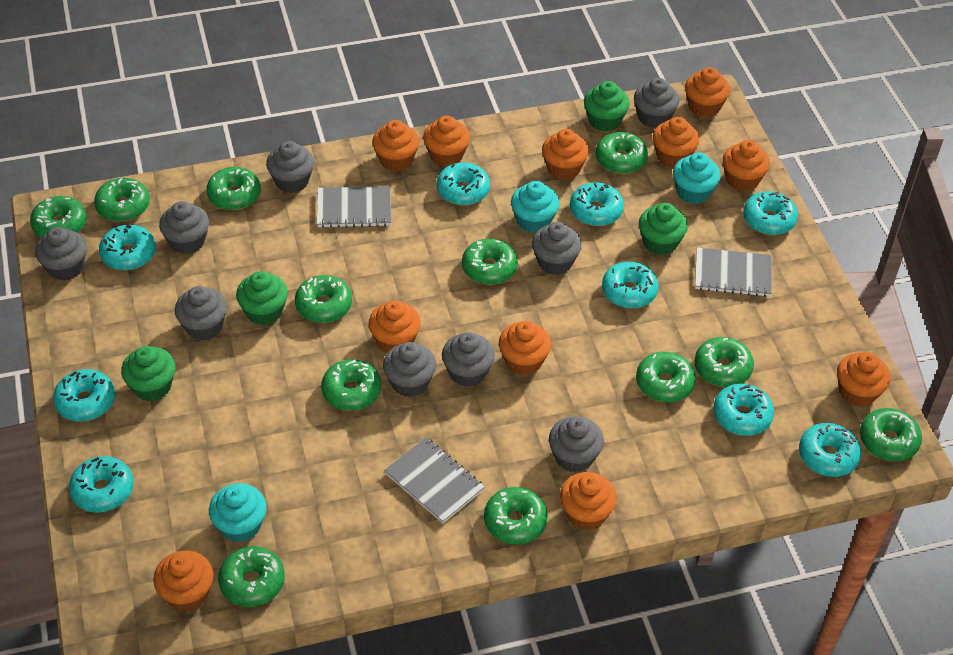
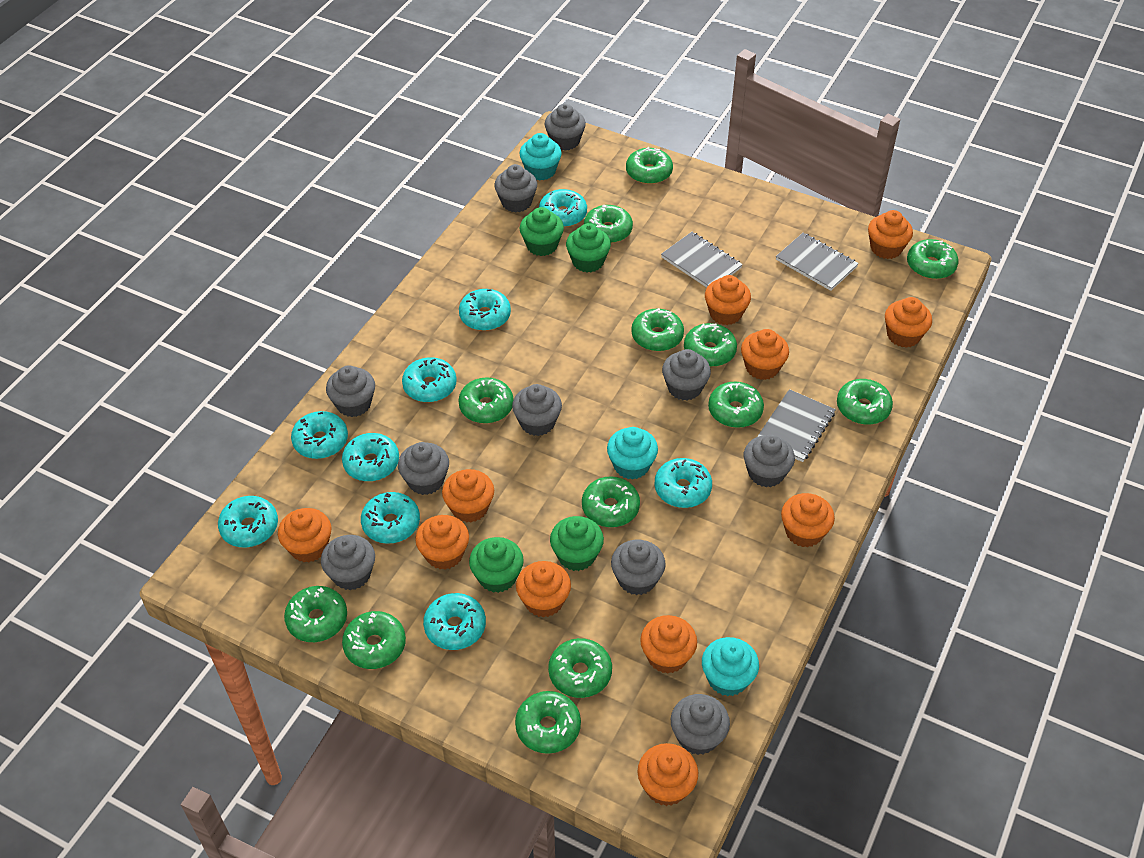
green donut: [30,196,87,238] [94,178,150,222] [206,167,261,210] [218,546,285,607] [295,275,352,323] [321,359,381,411] [462,239,518,285] [484,487,548,544] [595,132,648,174] [636,352,696,402] [694,337,754,387] [860,408,922,461] = 12 -> [284,586,347,642] [342,611,406,669] [458,377,514,424] [515,691,581,754] [548,638,612,698] [582,476,640,527] [584,205,633,243] [626,147,673,184] [631,308,684,351] [684,323,737,367] [708,382,764,428] [837,379,893,425] [907,239,959,279] = 13
grey cupcake: [35,227,86,281] [159,201,209,254] [175,286,227,340] [266,141,314,193] [383,342,436,397] [442,332,495,387] [532,222,582,275] [549,416,604,473] [634,78,679,128] = 9 -> [321,535,375,590] [326,365,375,417] [398,442,449,495] [494,164,537,212] [512,384,562,436] [545,104,586,151] [611,540,666,595] [662,349,711,401] [671,694,730,755] [744,435,795,487] = 10

